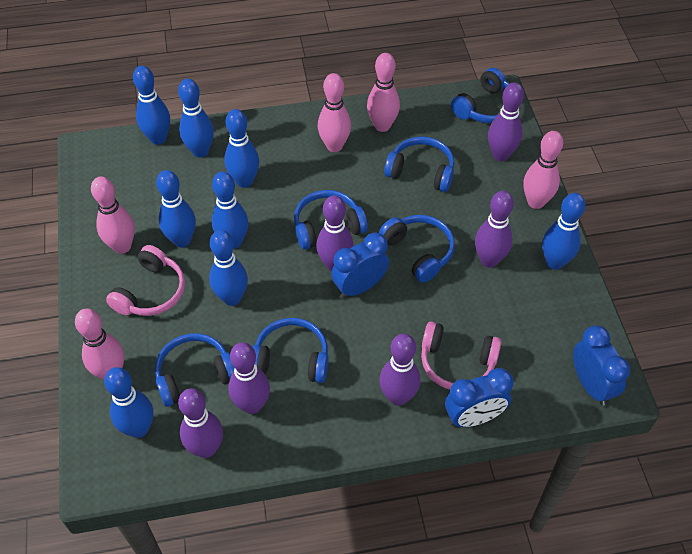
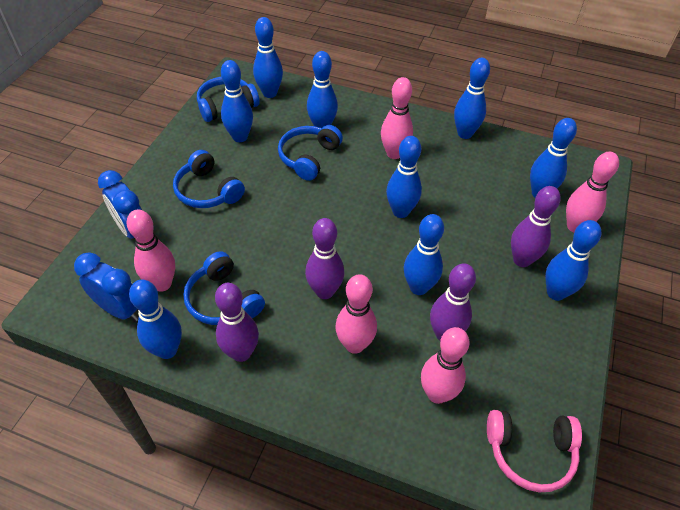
blue bowling pin: [104,367,153,438] [133,66,170,145] [156,170,196,247] [178,79,214,158] [209,230,248,306] [212,172,248,249] [224,109,259,188] [542,193,586,270] = 8 -> [129,280,182,359] [221,60,253,142] [253,17,283,98] [307,51,338,128] [386,136,422,218] [404,214,444,295] [454,58,490,139] [530,118,577,198] [545,220,601,301] = 9
blue clock: [331,232,389,298] [445,368,514,427] [573,325,630,406] = 3 -> [74,252,139,321] [98,170,142,239] = 2
blue headphones: [155,333,235,407] [252,318,328,383] [294,190,368,249] [379,215,455,283] [384,136,455,192] [451,68,510,123] = 6 -> [173,150,245,208] [183,251,265,325] [197,77,260,122] [278,125,343,181] = 4
pink headphones: [106,245,185,316] [421,321,502,390] = 2 -> [487,410,582,492] = 1
purple bowling pin: [178,388,223,458] [228,342,270,414] [316,195,353,271] [379,334,420,406] [475,191,514,268] [488,82,524,161] = 6 -> [215,283,259,362] [305,218,344,299] [430,263,476,341] [511,186,561,267] = 4

